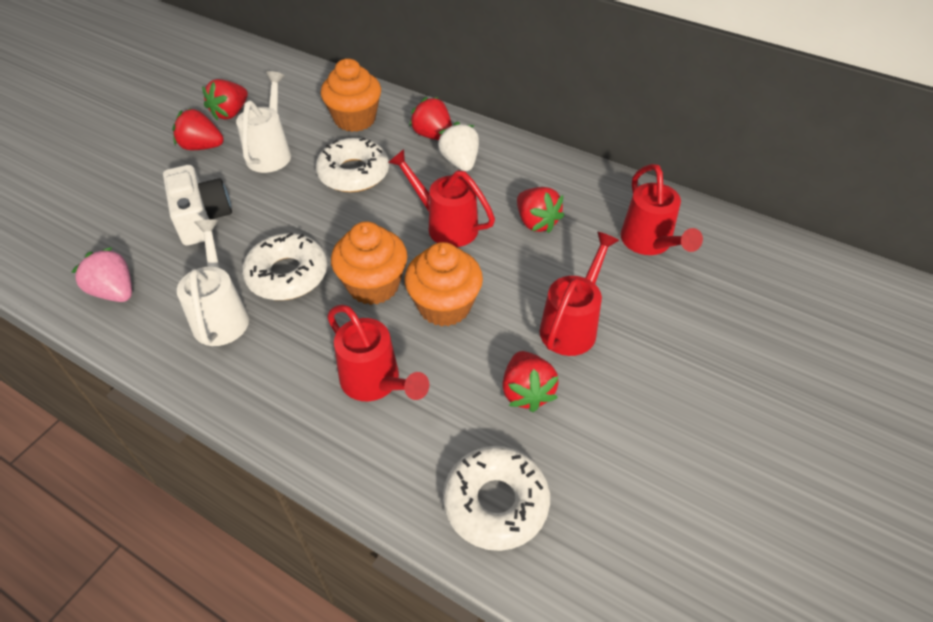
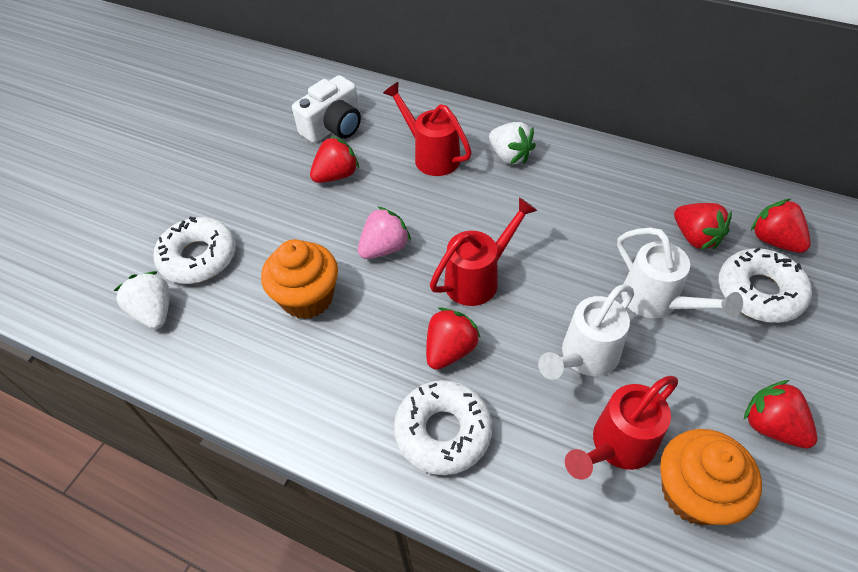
orange cupcake: [321,59,381,132] [331,221,408,305] [404,242,483,327] = 3 -> [261,239,338,319] [660,429,762,525] = 2
red watering can: [327,305,429,401] [388,149,495,247] [540,232,619,356] [620,164,703,255] = 4 -> [383,82,472,176] [430,197,537,306] [565,376,678,480] = 3
white strawberry: [438,122,479,171] = 1 -> [113,271,170,329] [489,122,536,164] = 2

